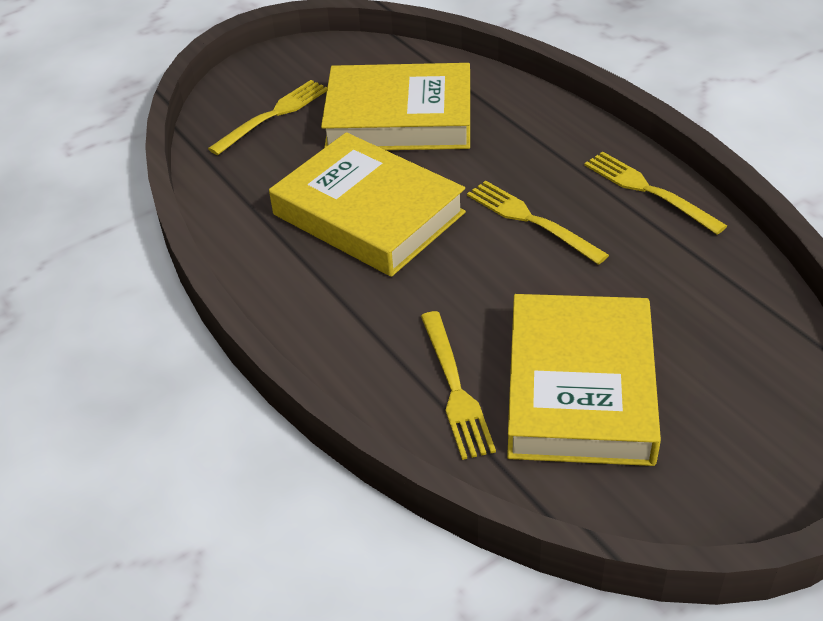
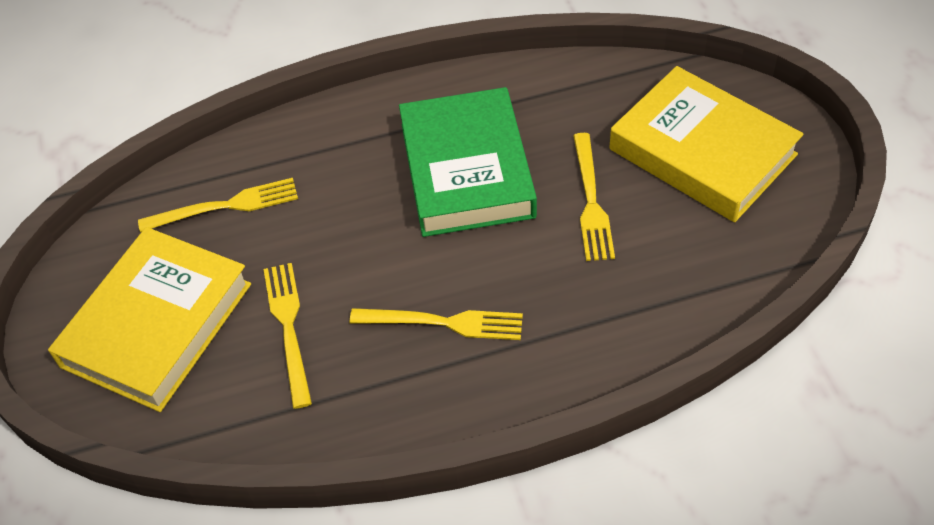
green book: none = 0 -> [399,87,537,237] = 1
yellow book: [269,132,466,277] [321,63,470,150] [507,294,661,466] = 3 -> [48,227,251,412] [609,66,804,222] = 2

